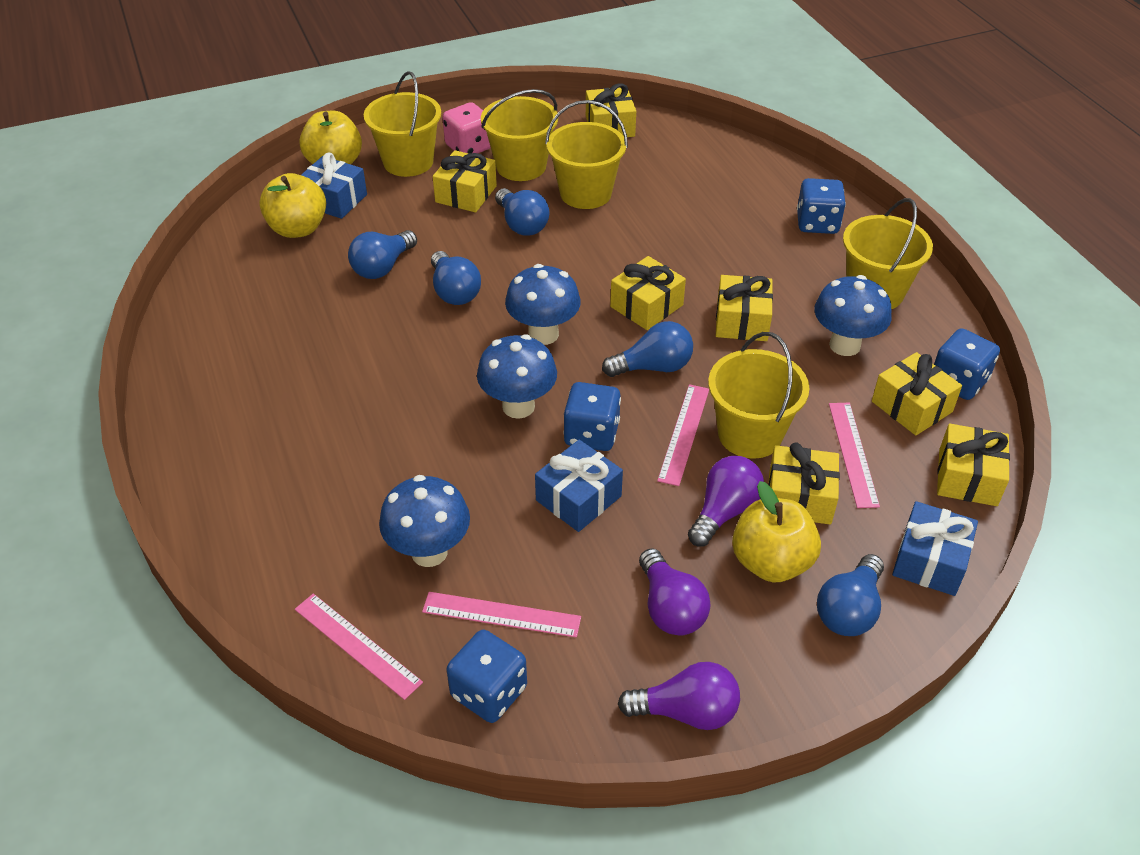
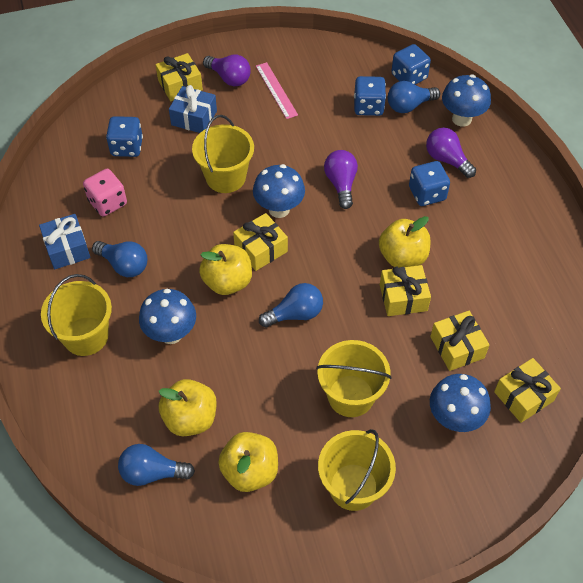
blue gift: [301,153,367,219] [535,440,623,532] [892,501,978,596] = 3 -> [39,214,91,269] [169,85,217,133] = 2
blue light bulb: [348,230,417,279] [431,251,481,305] [495,188,549,235] [602,321,693,377] [817,554,884,636] = 5 -> [92,241,147,277] [118,444,195,486] [259,283,323,328] [388,81,440,113] = 4
pink ruler: [295,594,423,700] [422,592,581,638] [657,384,709,486] [829,403,880,508] = 4 -> [256,62,298,119] = 1
yellow apple: [259,173,326,238] [299,111,362,164] [732,481,821,583] = 3 -> [159,379,216,436] [199,244,252,295] [218,432,278,492] [379,216,430,267] = 4
yellow bucket: [364,71,441,177] [481,89,558,181] [545,100,628,209] [708,332,810,459] [843,198,933,309] = 5 -> [41,274,112,356] [192,115,254,193] [316,340,392,417] [318,429,396,511] = 4
yellow gift: [433,150,497,213] [586,83,636,137] [610,256,686,330] [716,275,773,341] [768,442,840,524] [872,352,962,435] [937,424,1010,506] = 7 -> [155,53,203,101] [233,213,288,271] [380,265,431,316] [430,311,489,371] [494,358,561,423] = 5

